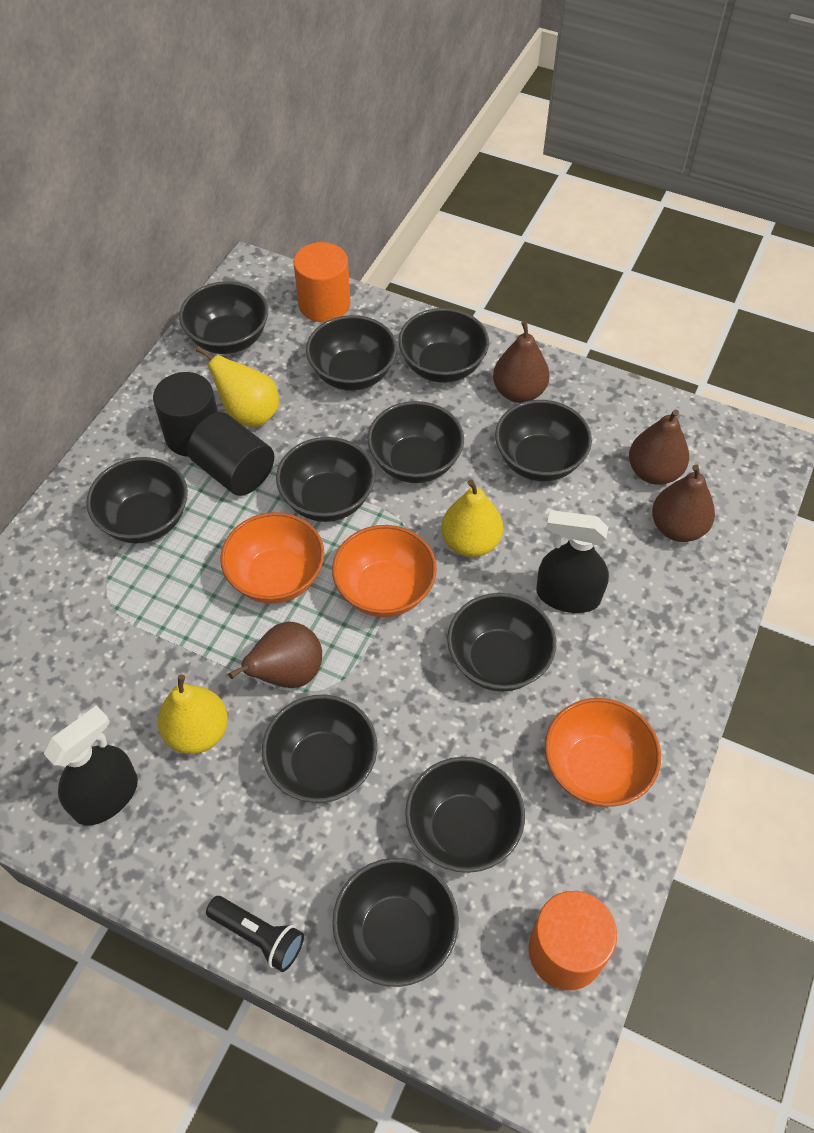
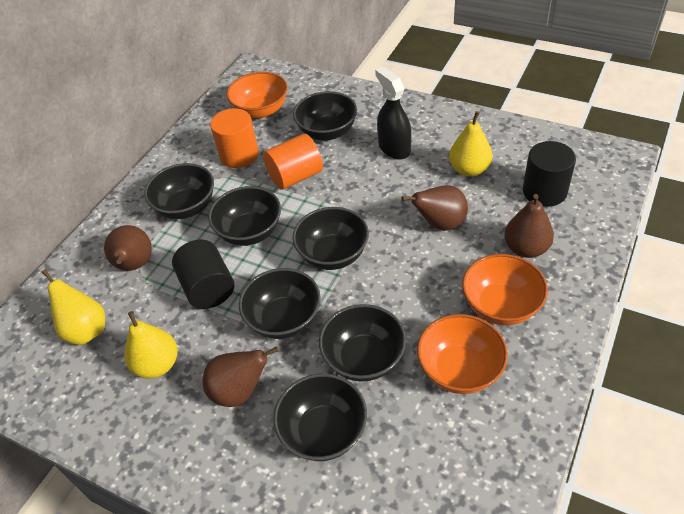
black bowl: [86,457,188,543] [179,281,268,354] [262,695,377,803] [276,437,375,522] [306,315,397,391] [332,858,459,987] [368,401,464,483] [398,308,489,383] [405,757,525,873] [447,593,556,692] [495,400,592,481] = 11 -> [144,163,214,219] [208,186,281,246] [239,268,321,339] [273,374,367,461] [293,91,357,141] [293,207,369,270] [319,304,406,381] = 7
black flashlight: [206,896,304,972] = 1 -> none = 0
black spray bottle: [44,705,138,825] [536,510,609,613] = 2 -> [375,67,411,160] = 1

